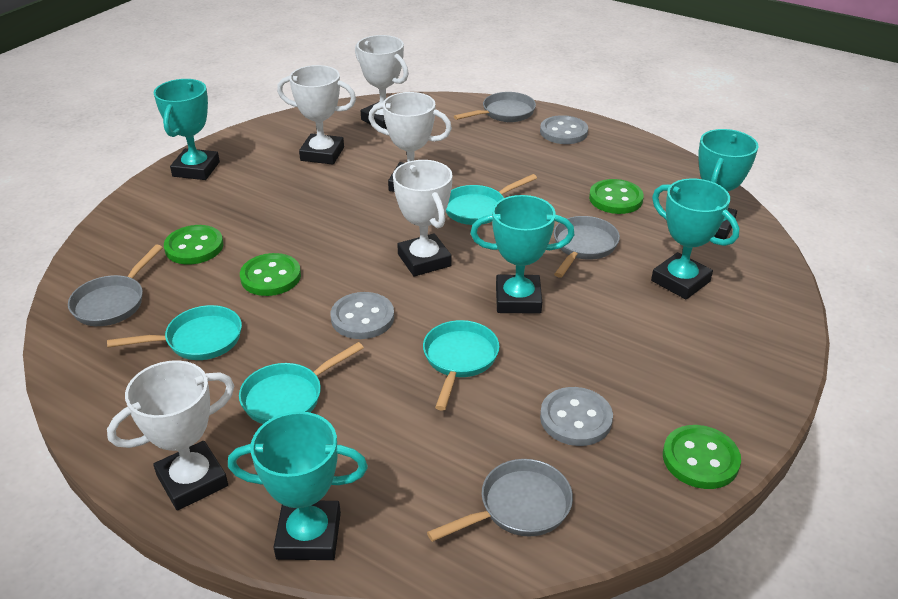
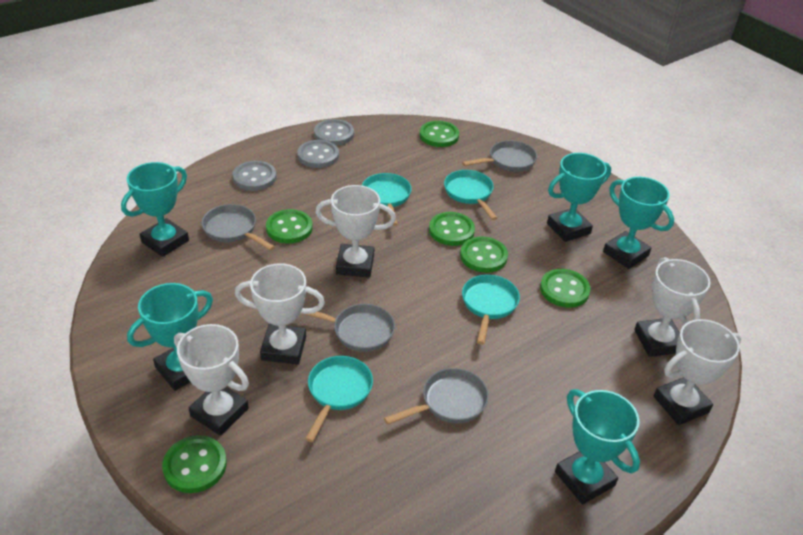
green button: [164,225,223,264] [240,253,301,296] [589,179,644,214] [663,425,741,489] = 4 -> [162,435,227,493] [266,209,312,244] [420,121,459,147] [429,212,475,246] [460,237,508,273] [540,269,591,308] = 6

